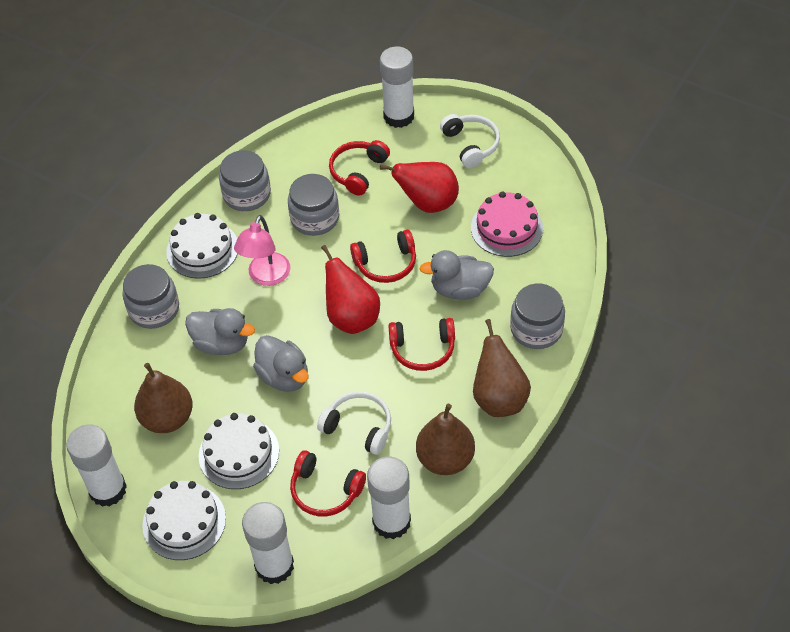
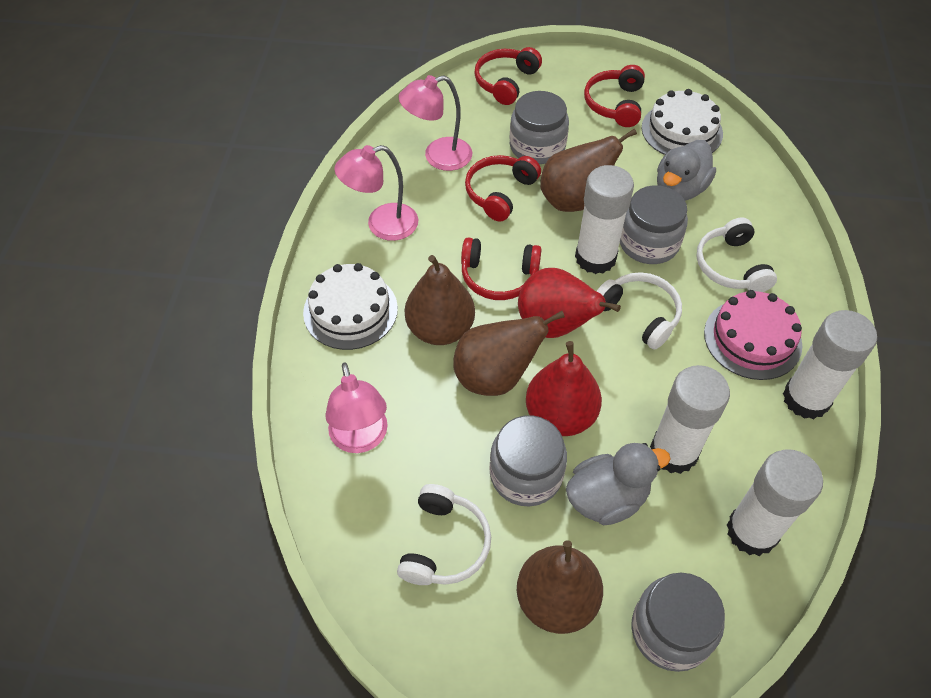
brown pear: [134,363,193,433] [416,404,475,475] [473,319,531,417] = 3 -> [405,255,475,345] [453,311,565,396] [517,540,603,634] [540,129,637,212] = 4
grey duck: [185,308,255,355] [253,335,308,392] [420,250,494,300] = 3 -> [566,443,670,525] [657,140,716,201] = 2
pink lamp: [234,215,290,286] = 1 -> [326,363,388,453] [334,145,418,241] [399,75,472,171] = 3
white cake: [142,481,226,560] [166,213,238,279] [198,413,279,489] = 3 -> [303,263,398,350] [642,89,723,155] = 2
white headphones: [317,391,391,455] [440,114,500,168] = 2 -> [397,484,491,585] [597,272,682,350] [696,217,777,292] = 3

